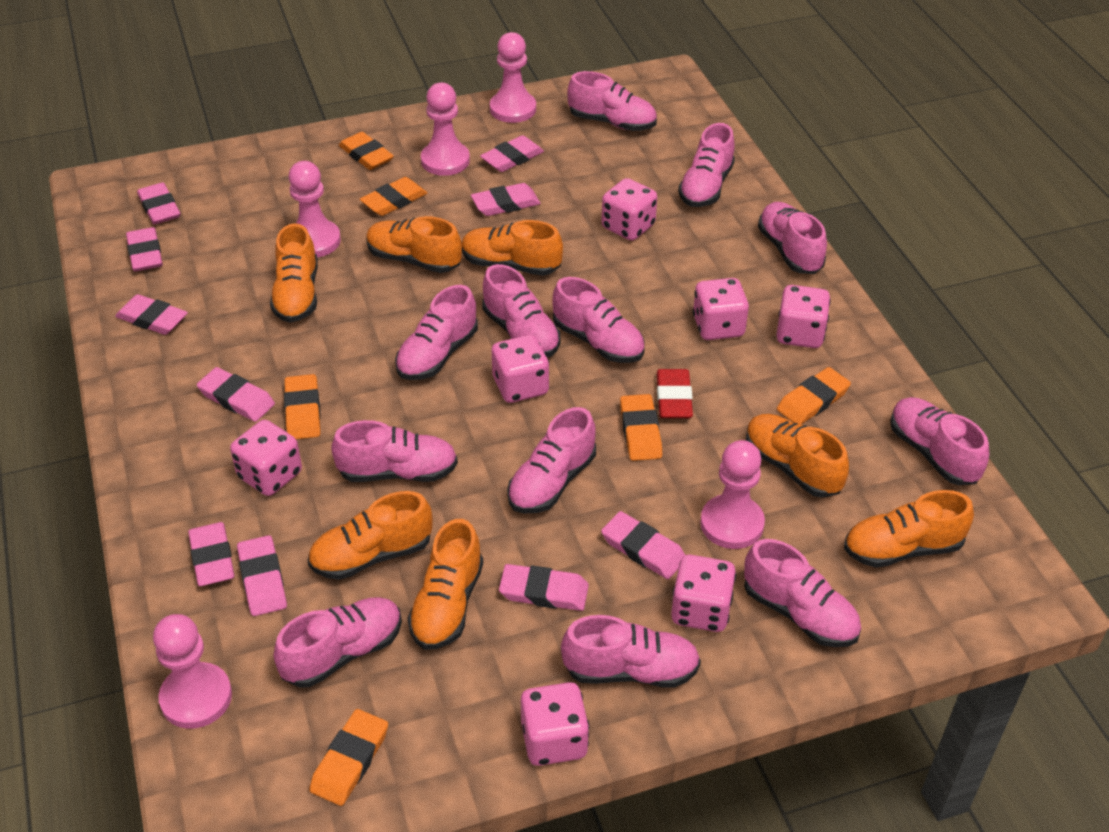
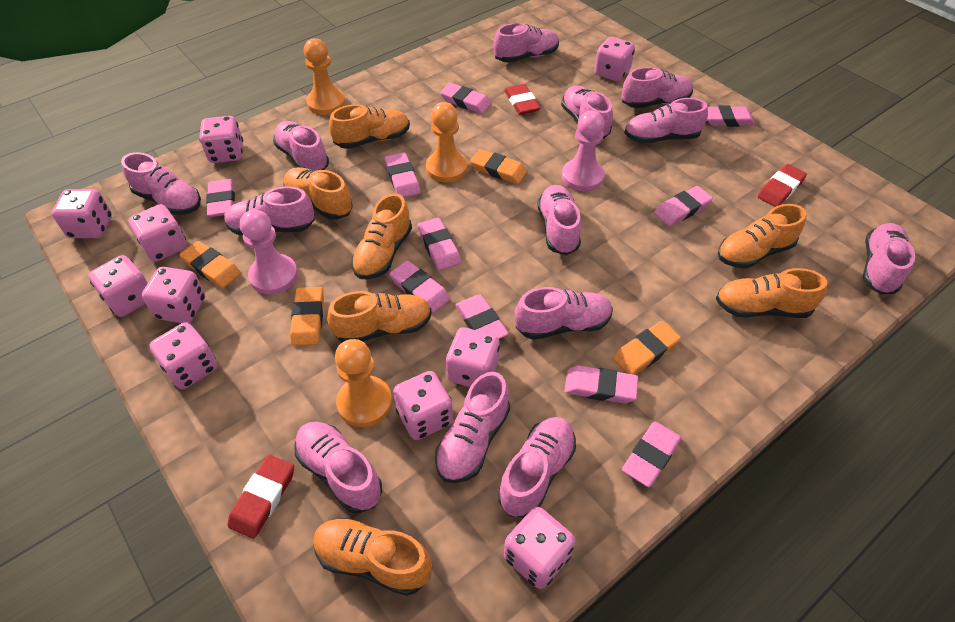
orange eraser: [284,374,321,439] [309,709,388,806] [339,132,394,170] [360,177,427,216] [620,394,662,461] [777,367,851,425] = 6 -> [180,241,241,288] [290,287,324,346] [470,149,527,184] [613,321,681,375] = 4
orange pawn: none = 0 -> [304,38,346,115] [335,339,392,427] [426,102,467,182] = 3
pink dice: [230,420,302,496] [491,335,549,403] [521,682,589,766] [602,178,657,241] [671,555,736,632] [693,278,749,340] [776,285,831,348] = 7 -> [52,189,112,238] [88,255,148,317] [128,204,187,262] [142,267,205,323] [149,322,217,389] [199,116,243,163] [393,371,453,440] [446,327,500,387] [504,507,575,589] [594,37,635,81] = 10
pink pawn: [153,614,232,729] [288,161,341,257] [421,83,470,176] [490,32,536,123] [700,440,765,549] = 5 -> [240,209,298,294] [562,111,605,191] = 2
pink shoe: [274,597,402,687] [331,420,458,482] [395,285,478,380] [482,264,560,357] [507,407,596,513] [552,277,645,363] [561,615,701,688] [567,71,657,131] [678,123,735,207] [744,539,861,647] [758,202,827,274] [890,397,989,485] = 12 -> [121,152,201,215] [224,186,315,235] [273,121,329,170] [294,422,382,513] [435,372,510,483] [494,23,559,63] [498,417,576,517] [515,287,613,340] [537,185,581,255] [561,86,613,139] [622,67,693,108] [624,98,708,143] [863,223,915,294] = 13
red eraser: [657,369,693,418] = 1 -> [228,455,294,539] [504,84,540,115] [757,164,807,207] = 3

